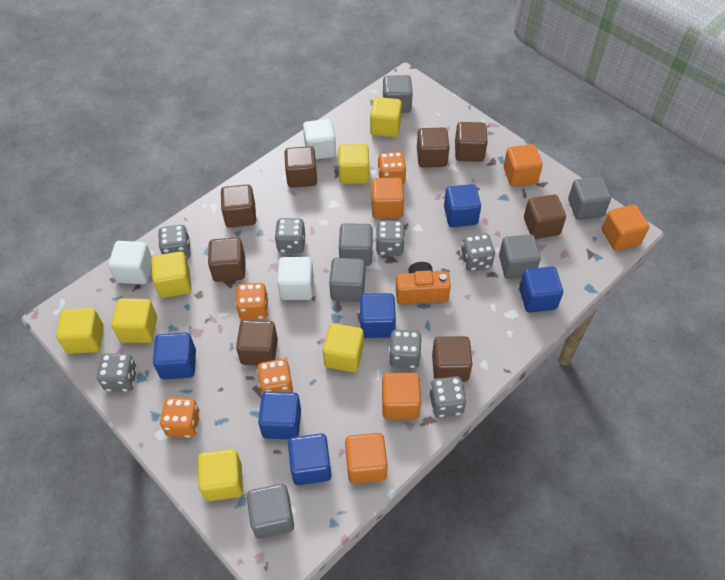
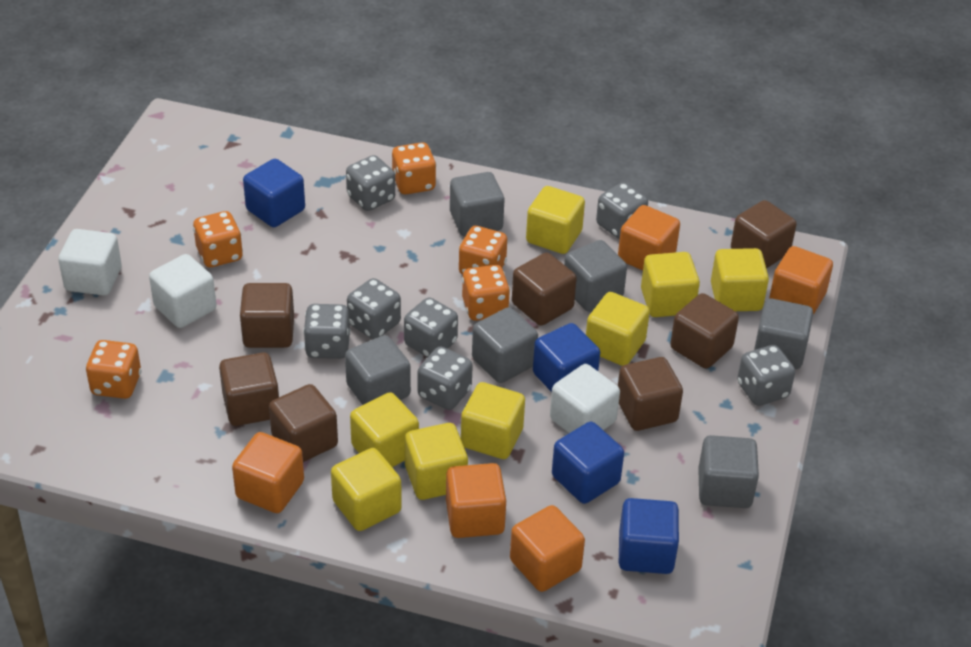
blue cube: [153,332,196,379] [258,392,301,439] [288,433,332,485] [360,293,396,338] [444,184,481,227] [519,267,563,312] = 6 -> [243,159,305,227] [533,323,600,392] [552,422,624,504] [619,498,679,574] = 4
brown cube: [208,238,245,282] [221,184,256,228] [236,320,278,365] [284,146,317,188] [417,127,450,167] [432,336,472,382] [455,122,488,162] [524,194,566,239] = 8 -> [219,353,279,426] [240,283,294,348] [269,384,338,462] [512,253,577,326] [618,357,683,431] [670,293,739,369] [731,200,797,269] = 7
orange camera: [396,262,451,304] = 1 -> none = 0
orange dice: [160,397,200,438] [235,283,268,320] [257,359,293,395] [378,152,406,184] = 4 -> [86,340,141,399] [193,211,243,267] [392,142,436,194] [458,226,507,275] [462,265,510,321] = 5
yellow cube: [56,308,104,354] [112,298,157,343] [151,252,192,298] [198,449,243,501] [323,323,364,372] [338,144,369,184] [370,97,402,137] = 7 -> [331,448,402,531] [350,392,419,467] [405,423,468,500] [461,382,525,459] [526,186,585,254] [586,292,650,366] [641,252,700,317] [711,248,769,311] = 8

